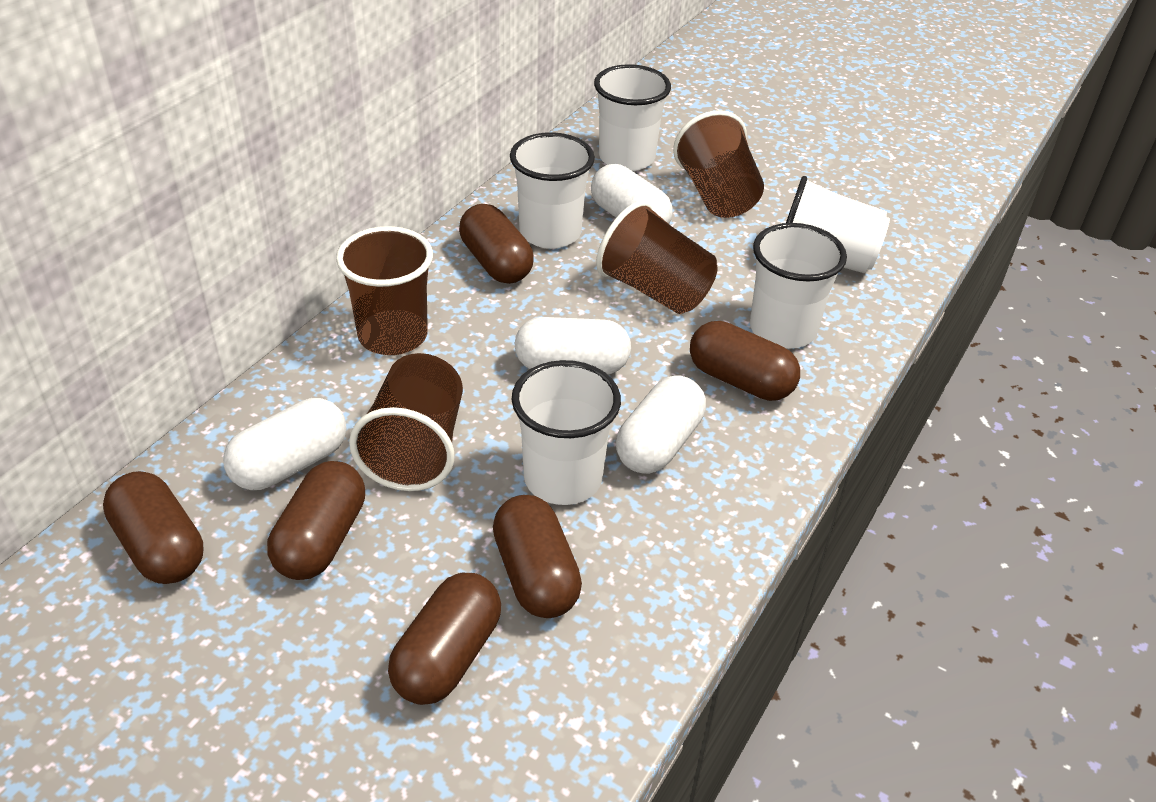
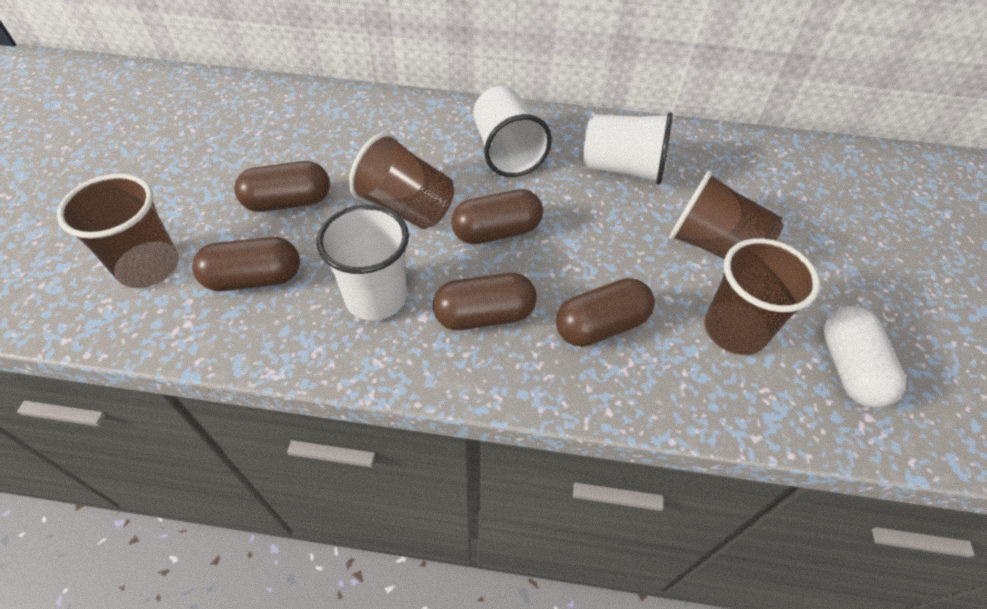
brown capsule: [103,471,204,584] [267,461,365,580] [388,573,501,705] [459,204,534,284] [493,495,582,618] [690,321,800,401] = 6 -> [192,237,300,291] [234,161,330,212] [433,273,537,330] [451,189,543,244] [556,278,655,347] = 5
white capsule: [223,398,346,490] [515,317,631,374] [591,164,673,224] [616,376,706,474] = 4 -> [823,306,906,408] = 1
white cup: [510,132,595,249] [512,360,621,505] [594,64,671,171] [750,223,847,349] [786,176,890,273] = 5 -> [317,204,409,321] [473,86,552,177] [583,112,673,185] = 3

